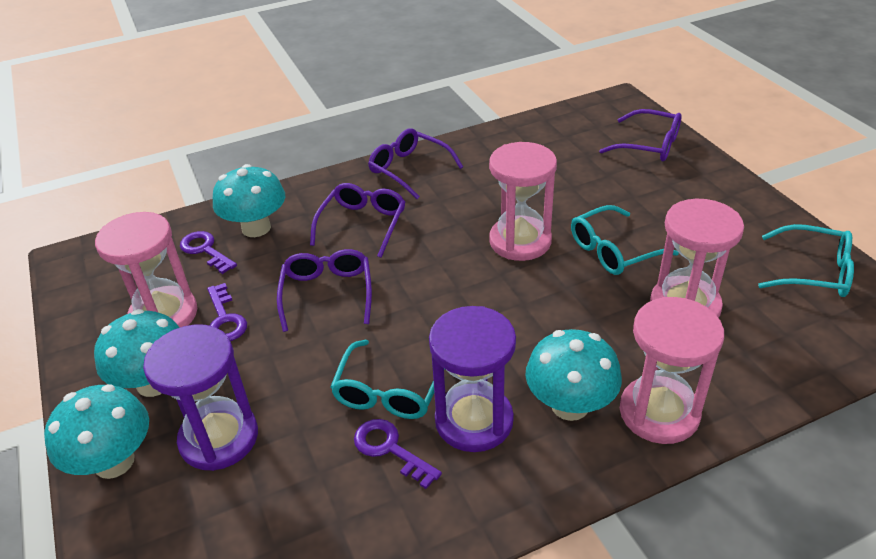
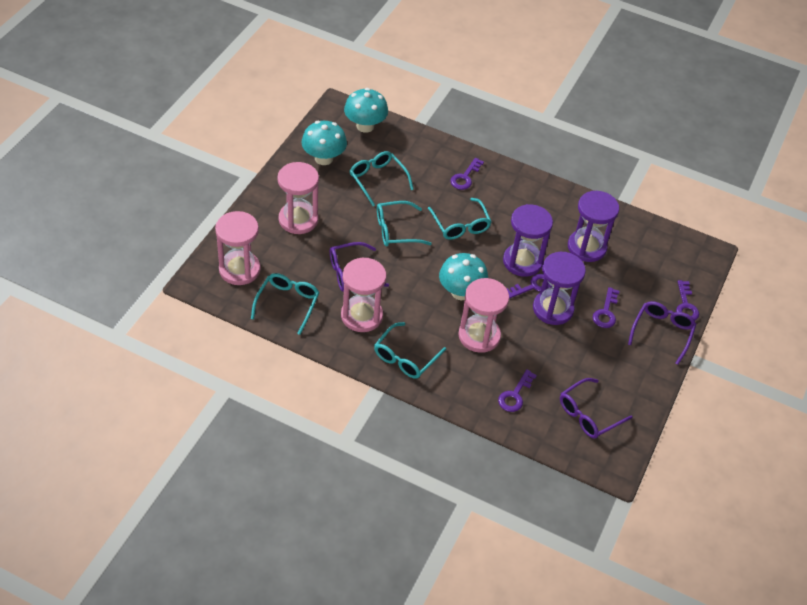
purple glasses: [277,249,372,332] [310,183,405,258] [368,128,463,199] [599,109,682,161] = 4 -> [330,242,389,292] [560,378,633,439] [628,301,696,365] = 3
purple hourglass: [143,324,258,471] [429,306,516,452] = 2 -> [503,204,553,277] [533,252,586,325] [568,191,619,262] = 3
purple key: [180,231,237,274] [207,283,247,341] [354,419,442,489] = 3 -> [450,158,484,190] [498,369,537,412] [506,274,552,299] [593,287,619,328] [676,280,699,320] = 5
turquoise glasses: [330,340,445,419] [571,205,679,275] [758,224,854,297] = 3 -> [251,273,320,335] [350,151,414,206] [374,322,446,379] [377,201,432,247] [428,198,492,240] = 5
turquoise mushroom: [44,384,149,479] [94,309,180,397] [213,164,285,237] [525,329,622,421] = 4 -> [302,121,347,165] [344,88,388,133] [439,253,488,300] = 3

